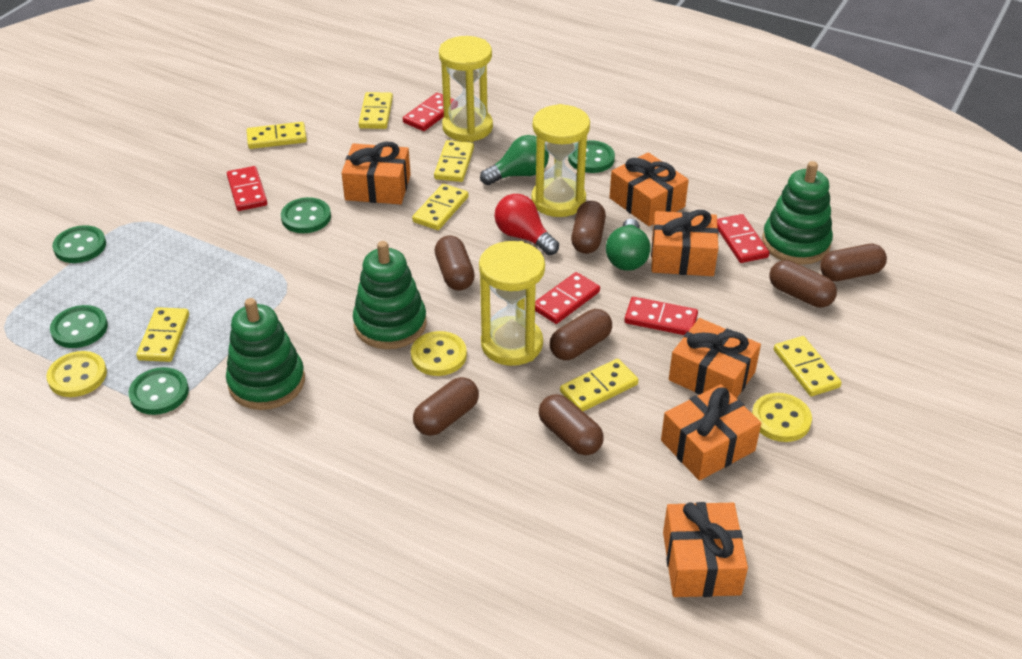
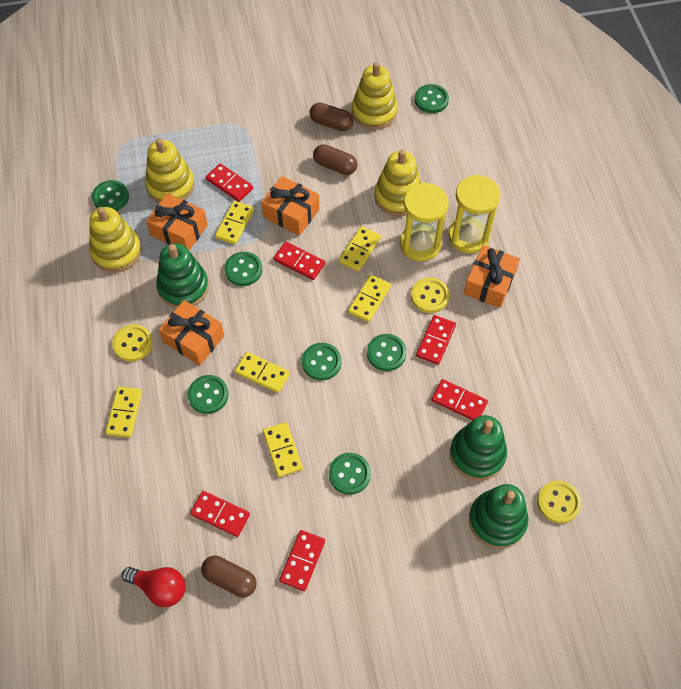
brown capsule: [413,377,479,436] [435,235,475,291] [539,394,604,455] [550,309,612,360] [571,201,606,254] [769,260,837,308] [820,244,887,281] = 7 -> [201,555,257,598] [310,103,353,131] [313,144,357,175] = 3
green button: [50,305,108,348] [52,225,106,263] [128,367,189,415] [281,197,331,233] [568,140,615,173] = 5 -> [92,180,129,211] [188,375,229,414] [224,252,262,286] [302,343,341,380] [329,453,371,495] [367,334,407,371] [415,84,449,113] = 7
green light bulb: [480,135,549,185] [606,218,651,271] = 2 -> none = 0
orange gift: [342,142,411,204] [609,152,689,226] [651,210,719,276] [661,384,761,481] [663,502,748,597] [669,318,761,399] = 6 -> [146,193,208,251] [159,300,224,365] [261,176,319,236] [464,245,520,308] = 4
red domino: [227,166,267,211] [403,93,455,131] [535,272,600,324] [624,297,698,335] [717,214,769,263] = 5 -> [190,491,250,537] [206,163,253,202] [274,242,325,280] [279,530,325,591] [416,315,456,365] [431,379,488,420] = 6
yellow domino: [136,307,189,362] [247,122,307,149] [359,92,393,129] [412,184,469,230] [434,140,474,182] [560,359,638,411] [774,336,842,396] = 7 -> [105,387,142,438] [215,201,254,245] [235,352,290,393] [263,422,303,477] [339,226,381,272] [348,275,391,322] = 6
yellow hourglass: [439,36,493,142] [479,241,545,366] [531,104,590,217] = 3 -> [400,183,449,261] [448,175,501,254] = 2
yellow stacking toy: none = 0 -> [89,207,142,272] [145,138,195,203] [352,62,398,130] [374,150,421,216] = 4

